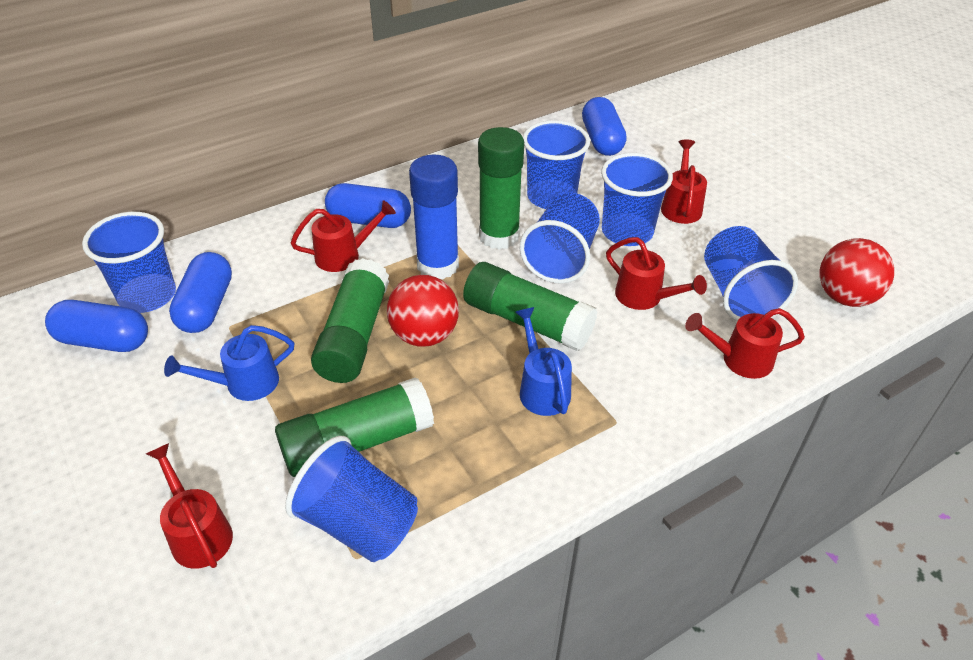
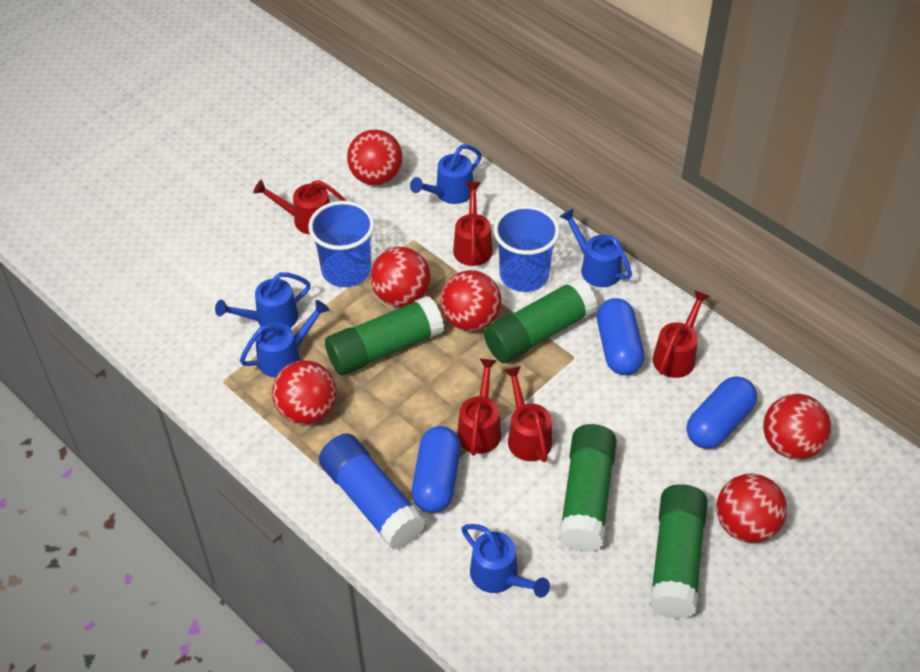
blue capsule: [45,300,148,352] [169,252,232,333] [325,183,411,228] [582,97,626,156] = 4 -> [412,426,461,513] [597,298,644,375] [687,376,757,449] = 3
blue cup: [82,212,176,313] [285,436,418,562] [520,193,600,284] [523,120,590,209] [601,153,673,246] [704,226,798,321] = 6 -> [308,201,375,287] [493,205,560,292] = 2
blue watering can: [164,325,294,401] [515,307,572,416] = 2 -> [215,272,311,328] [240,300,329,377] [410,144,482,204] [461,524,550,598] [560,209,632,287] = 5
red ball: [387,275,459,347] [820,238,894,307] = 2 -> [272,360,337,425] [347,130,403,186] [371,247,431,307] [440,270,501,331] [716,473,787,543] [763,394,831,460] = 6

